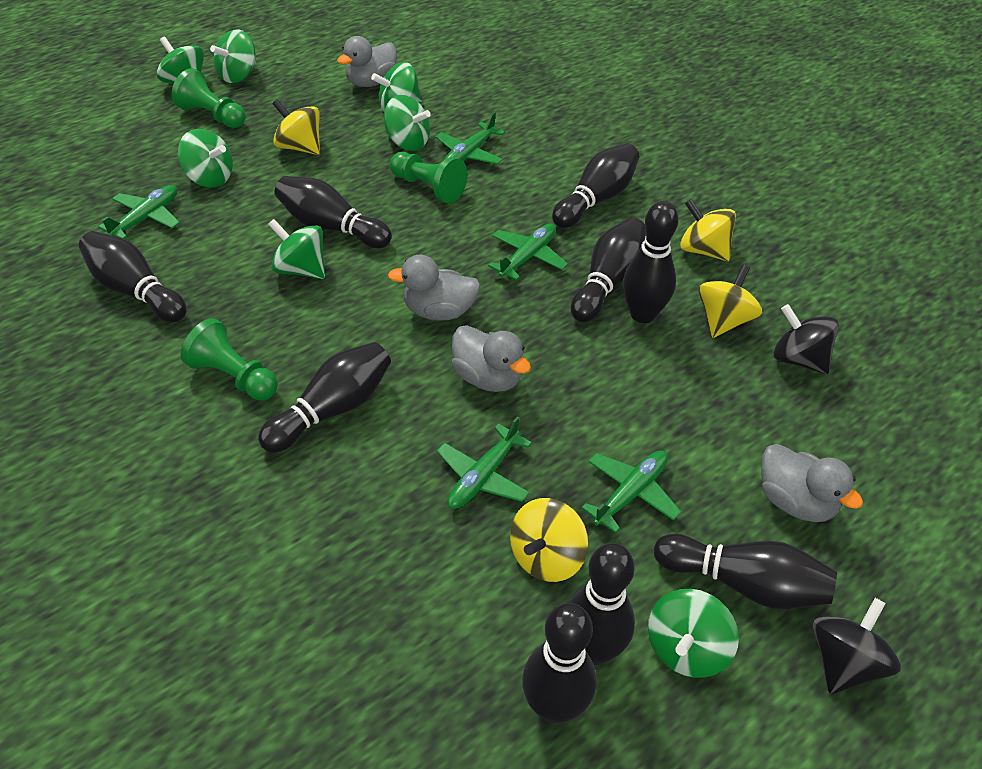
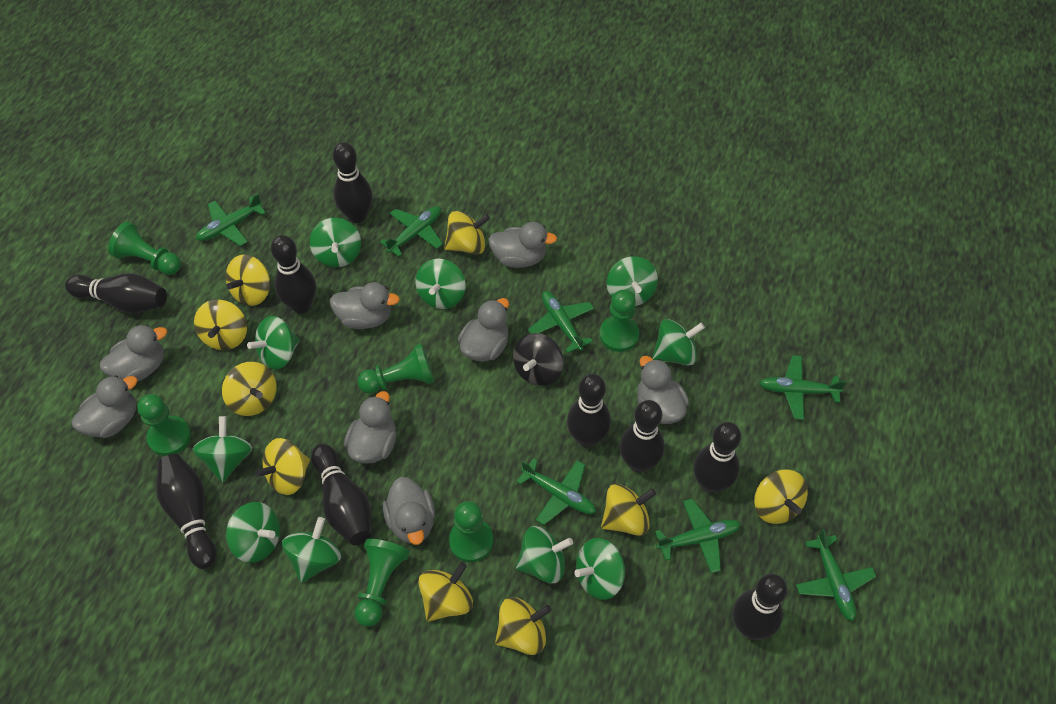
black spinning top: [774,304,839,374] [813,598,901,694] = 2 -> [513,333,563,386] = 1
green pawn: [171,68,246,128] [180,318,278,400] [390,152,467,203] = 3 -> [108,222,181,275] [137,394,191,456] [355,539,410,627] [357,343,434,394] [449,501,493,562] [599,290,639,352] = 6
green plane: [98,185,180,239] [436,112,505,164] [437,416,532,509] [488,224,568,280] [581,450,681,533] = 5 -> [196,194,266,246] [380,206,443,257] [517,458,596,525] [528,291,594,353] [655,499,741,573] [760,355,846,420] [796,529,876,621] = 7
green spinning top: [157,37,204,84] [178,129,233,187] [210,30,257,83] [268,219,325,279] [371,62,422,112] [384,95,431,151] [648,589,739,678] = 7 -> [193,416,252,482] [226,502,280,563] [247,316,300,370] [282,517,341,583] [310,218,361,267] [415,258,466,309] [516,526,573,583] [574,538,625,600] [607,256,658,306] [652,319,705,366] = 10
grey duck: [337,36,397,87] [388,255,481,321] [452,325,531,392] [761,444,863,522] = 4 -> [71,375,138,438] [100,325,167,382] [330,282,400,329] [344,391,396,464] [383,477,435,545] [458,298,509,362] [488,222,557,268] [637,356,689,424] = 8
yellow spinning top: [272,99,320,155] [510,498,588,582] [680,199,736,261] [698,264,762,338] = 4 -> [194,299,247,350] [222,362,276,416] [226,255,270,306] [255,438,310,495] [418,562,473,621] [444,211,490,255] [495,597,552,655] [601,484,656,536] [754,469,808,524] = 9

